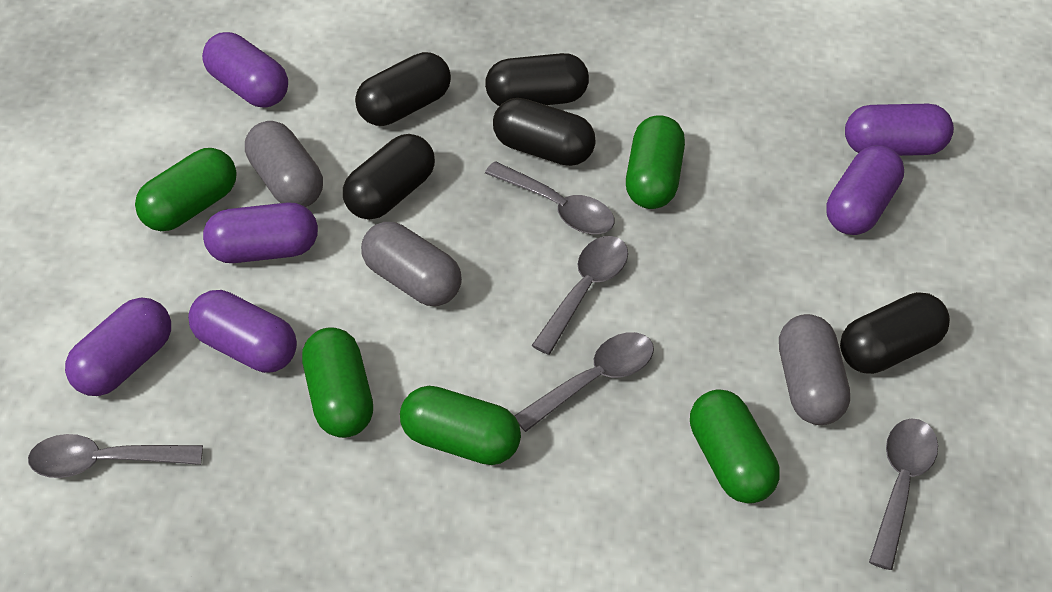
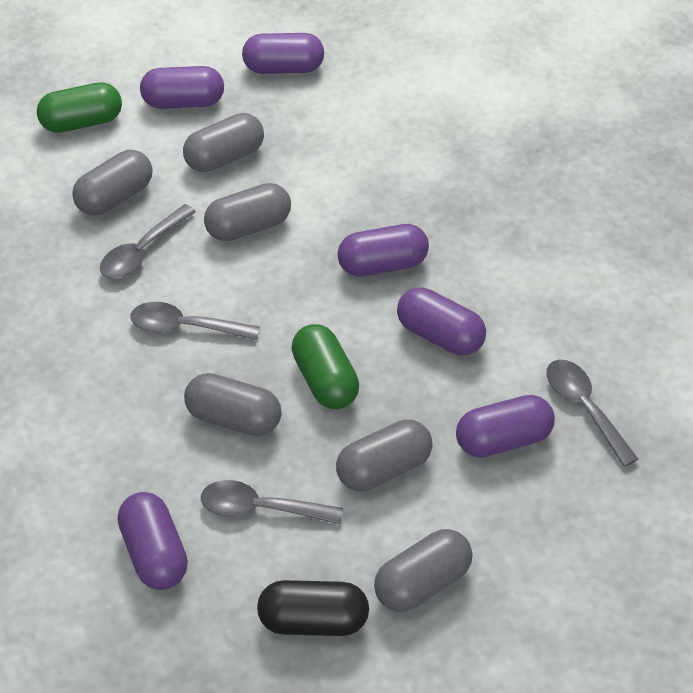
black capsule: [343,134,435,220] [355,52,451,126] [485,53,589,106] [493,98,596,166] [840,292,950,374] = 5 -> [257,580,369,636] = 1
green capsule: [135,148,237,231] [302,327,373,438] [400,386,521,465] [626,116,685,209] [690,390,780,504] = 5 -> [37,82,122,133] [291,324,359,409] = 2
grey capsule: [245,121,323,207] [361,222,462,306] [779,314,850,425] = 3 -> [72,150,152,216] [183,113,264,172] [184,373,281,436] [204,183,291,241] [336,419,433,491] [374,529,472,612] = 6
grey spoon: [28,434,203,478] [485,161,615,234] [514,332,654,432] [531,236,628,355] [869,418,938,570] = 5 -> [100,204,196,279] [131,302,260,340] [201,480,343,524] [547,360,638,467] = 4

